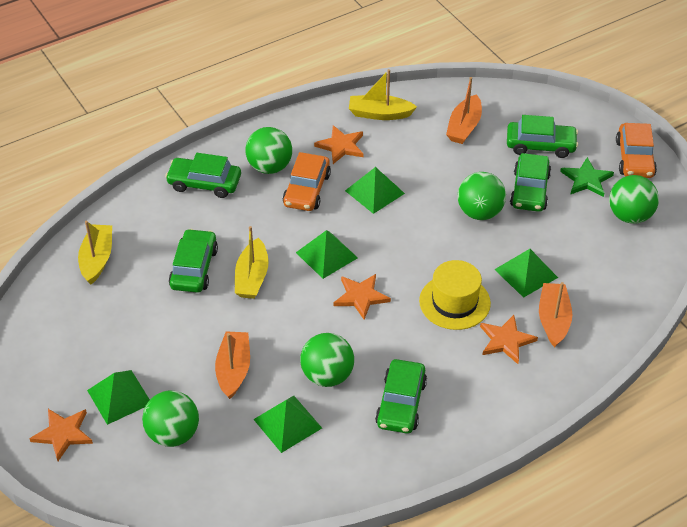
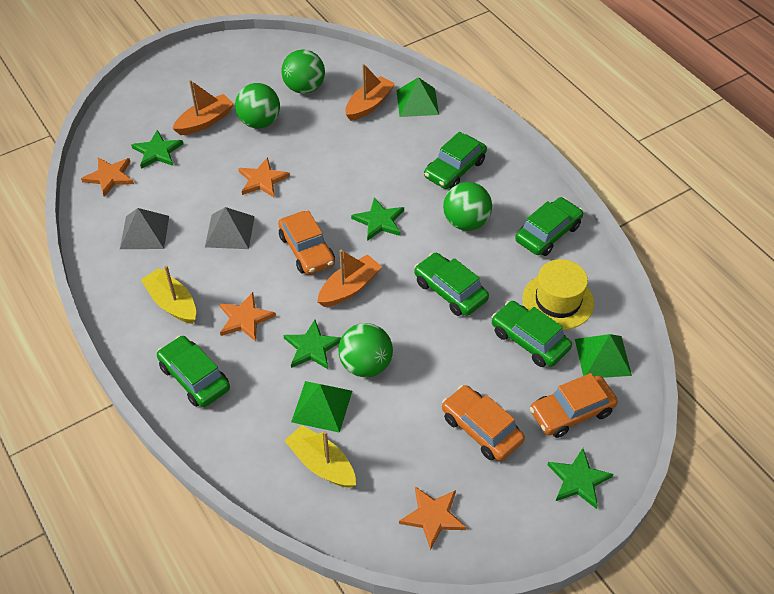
green ball: [142,391,199,447] [245,127,292,174] [300,333,354,387] [458,172,506,220] [609,175,659,224] = 5 -> [235,83,280,128] [281,49,325,94] [338,323,393,378] [443,182,492,231] = 4
green pyramid: [87,370,150,425] [253,396,322,453] [296,230,358,279] [345,167,405,214] [494,249,558,298] = 5 -> [291,381,352,433] [396,77,439,117] [575,334,632,378] = 3
green star: [560,157,614,197] = 1 -> [131,130,183,169] [283,320,342,369] [351,197,404,241] [548,448,613,509] = 4
grey pyramid: none = 0 -> [120,208,169,249] [205,207,255,249] = 2
orange car: [283,152,331,211] [616,123,657,178] = 2 -> [278,210,335,275] [442,385,525,461] [530,373,618,438] = 3
yellow boat: [78,221,112,284] [235,226,269,299] [349,69,417,120] = 3 -> [141,265,196,324] [284,425,356,488] = 2

